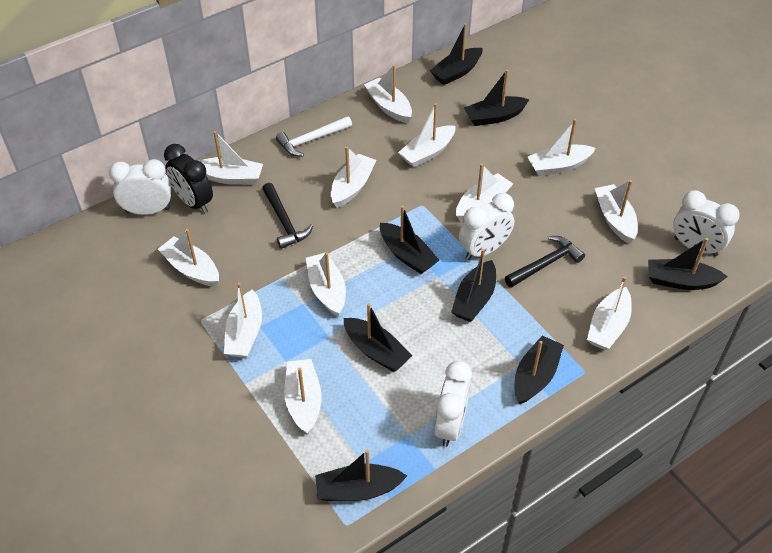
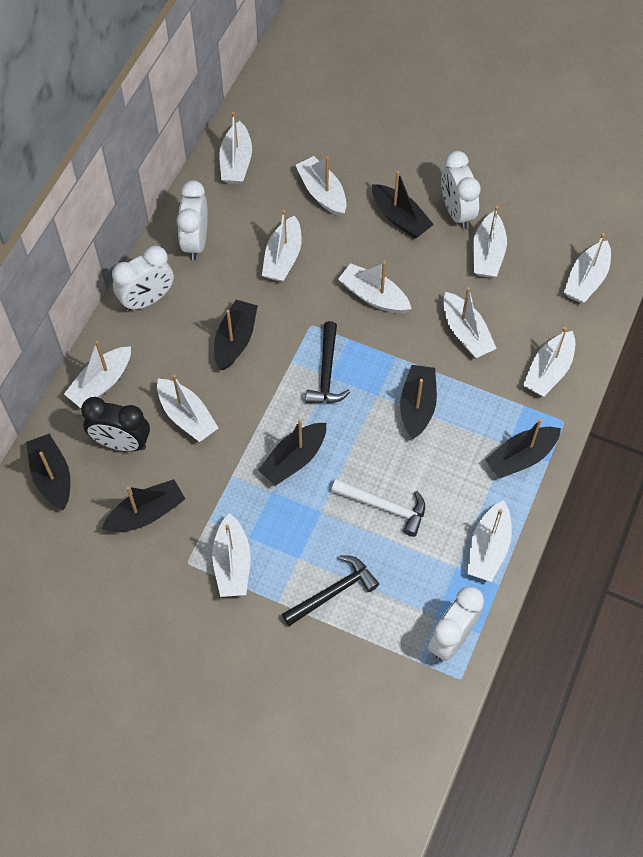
black boat: [315,450,407,501] [343,303,412,372] [380,205,439,274] [430,23,483,85] [451,249,496,322] [464,70,530,126] [515,336,564,404] [648,238,728,290] = 8 -> [26,433,70,510] [102,479,185,532] [214,300,258,370] [258,419,326,486] [372,171,434,239] [400,365,437,439] [485,419,561,479] = 7

